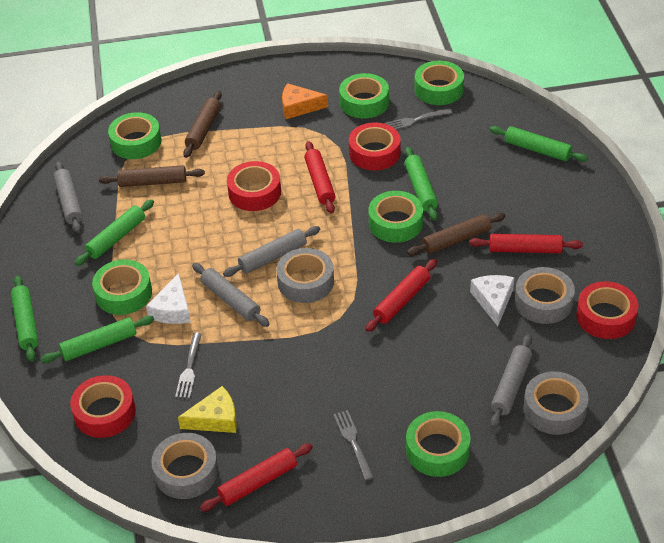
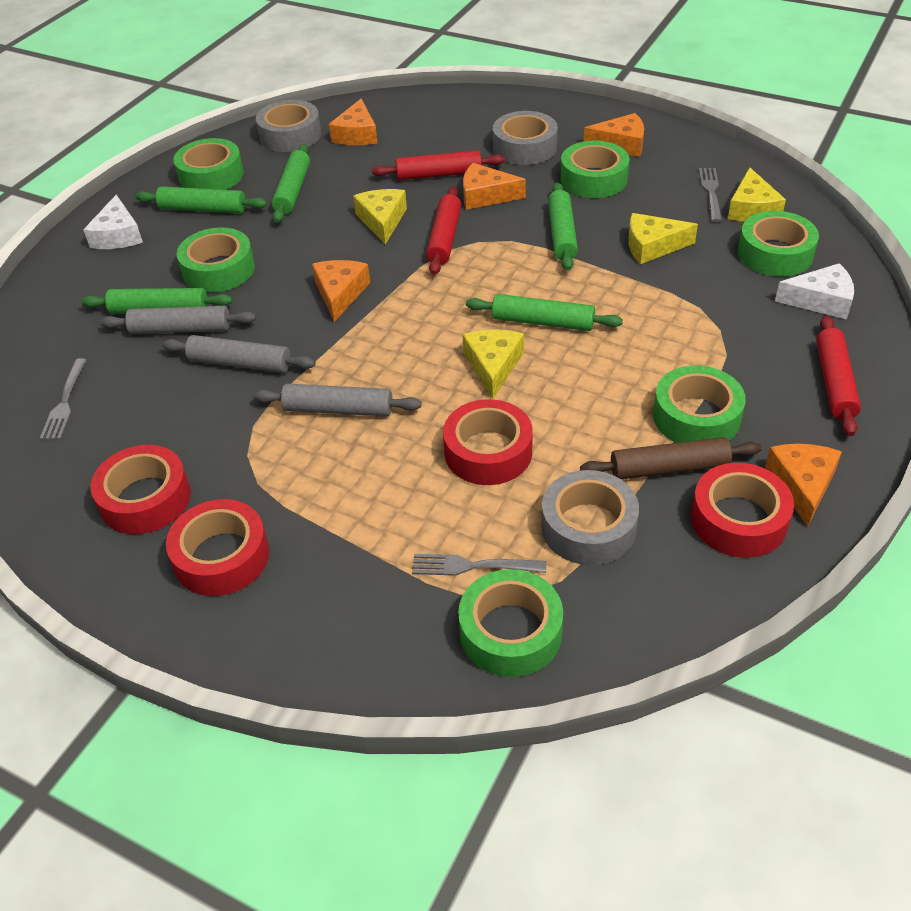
brown rolling pin: [99,165,205,187] [183,91,222,158] [407,213,506,255] = 3 -> [580,437,762,479] = 1
grey rolling pin: [53,161,83,233] [192,263,270,327] [223,226,320,277] [490,334,532,428] = 4 -> [100,305,256,334] [162,335,315,373] [253,384,422,416] = 3
grey tape: [151,433,218,499] [276,248,334,303] [515,267,575,324] [523,371,589,435] = 4 -> [256,100,321,152] [493,111,558,165] [541,470,639,565] = 3
orange cheese: [282,83,328,119] = 1 -> [312,260,370,322] [329,99,378,145] [463,163,526,210] [584,113,644,157] [765,444,842,527] = 5
red rolling pin: [200,443,313,511] [304,141,336,214] [366,259,437,332] [469,234,583,253] = 4 -> [372,150,505,180] [426,187,461,275] [816,316,861,436] = 3
yellow cheese: [178,386,237,433] = 1 -> [353,189,407,245] [463,330,524,399] [628,213,698,264] [728,167,786,222] = 4

